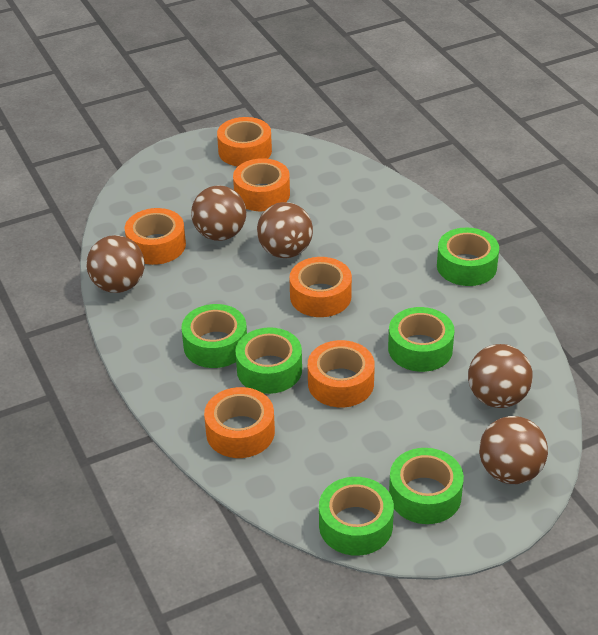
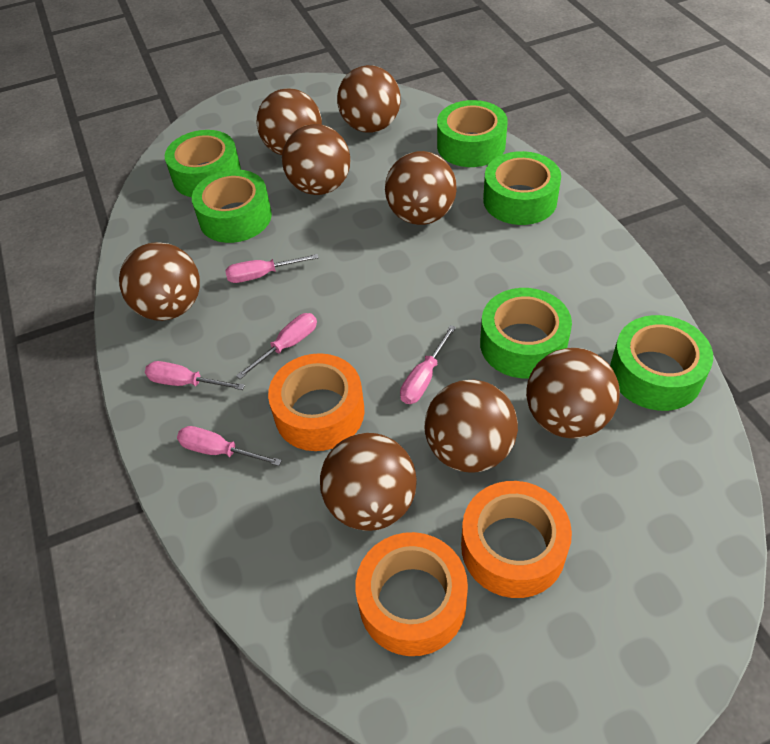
brown ball: [86,235,145,293] [191,185,246,241] [257,202,313,258] [468,344,533,408] [479,416,548,484] = 5 -> [119,242,200,321] [257,88,322,155] [282,124,350,195] [320,433,417,531] [337,65,401,133] [385,151,457,225] [425,380,518,473] [526,348,620,438] = 8
orange tape: [125,208,186,265] [204,387,275,458] [217,117,272,167] [233,158,290,211] [289,257,352,317] [308,340,375,407] = 6 -> [268,353,364,451] [355,532,468,656] [461,481,572,598] = 3
pink screwdriver: none = 0 -> [145,361,245,390] [177,426,282,466] [225,254,319,283] [236,313,317,379] [400,325,456,404] = 5

